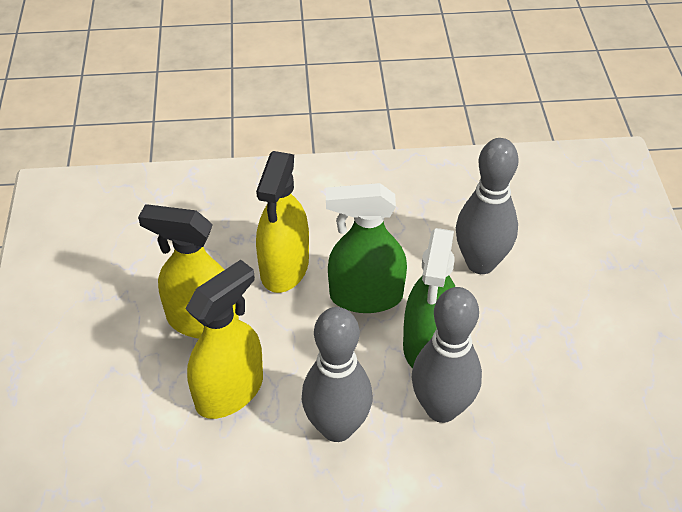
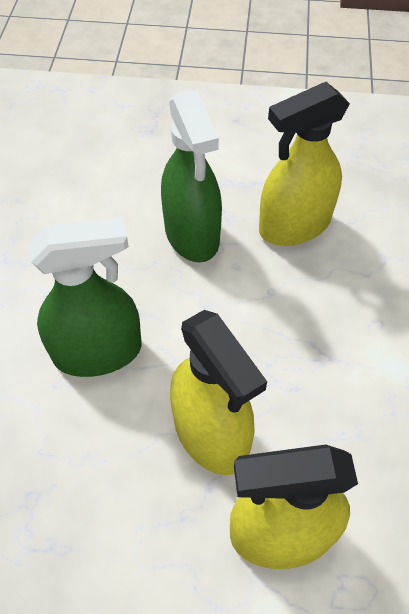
grey bowling pin: [302,307,372,442] [411,287,482,423] [456,138,518,274] = 3 -> none = 0

